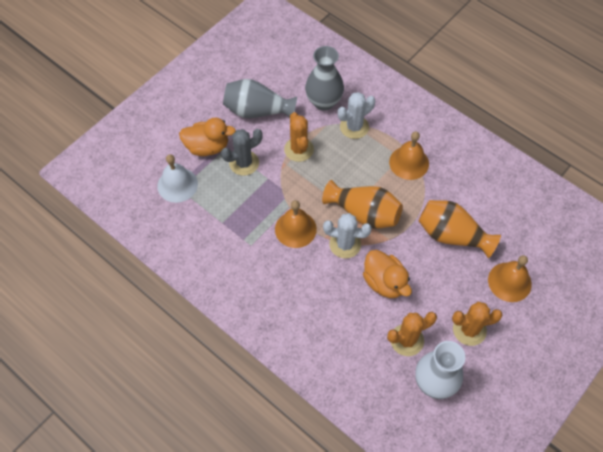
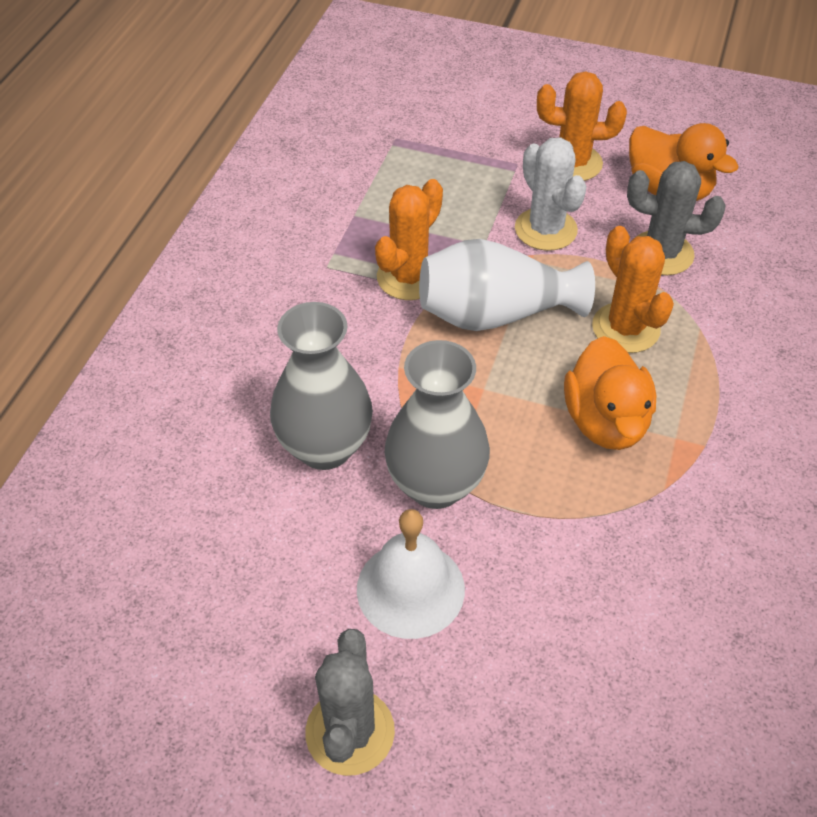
grey cactus: [221,129,263,176] = 1 -> [305,629,395,776] [627,161,725,275] = 2
orange bell: [275,200,317,248] [389,131,429,180] [488,255,532,302] = 3 -> none = 0
orange vase: [322,180,403,229] [419,200,501,258] = 2 -> none = 0
white cactus: [323,213,372,259] [338,92,375,139] = 2 -> [515,137,587,251] = 1

